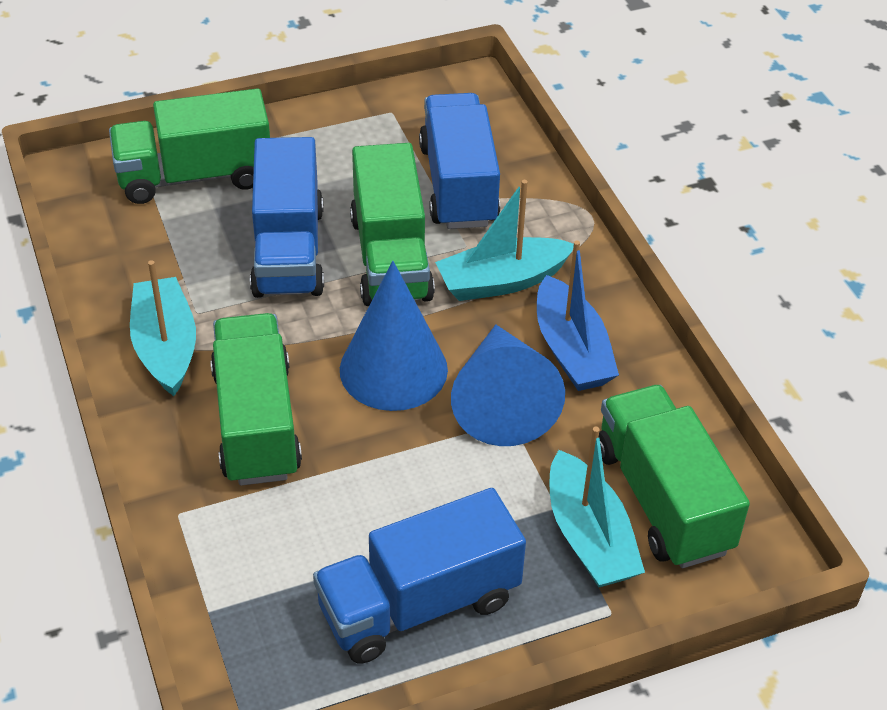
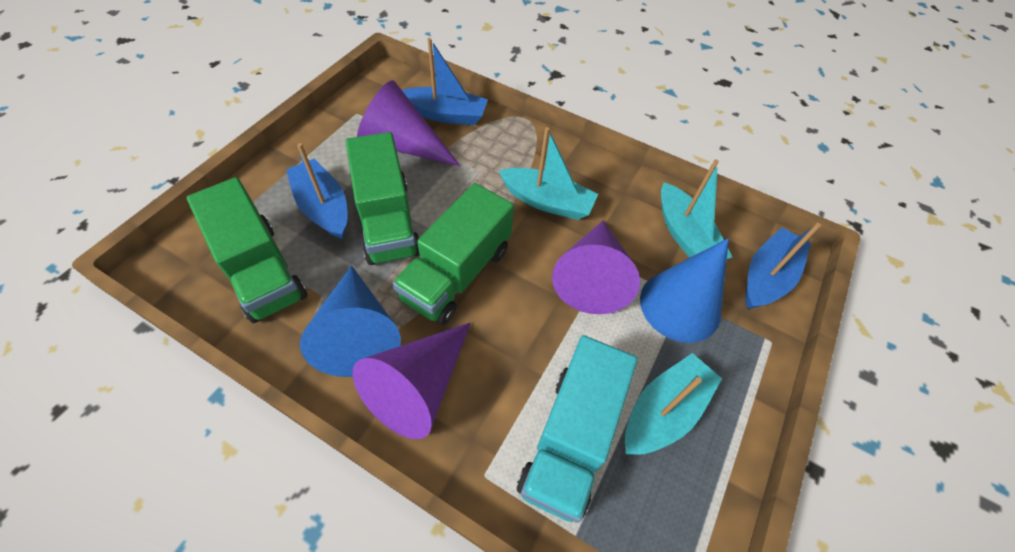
blue boat: [537,240,619,391] = 1 -> [286,143,347,239] [402,38,488,125] [745,223,821,309] = 3
blue truck: [250,137,324,298] [313,488,526,663] [419,93,500,229] = 3 -> none = 0
green truck: [109,89,270,204] [210,313,302,486] [350,143,435,306] [599,385,750,568] = 4 -> [187,177,308,323] [346,132,420,265] [392,183,514,325] = 3
purple cone: none = 0 -> [353,323,471,439] [357,80,460,166] [552,220,640,314] = 3
turquoise truck: none = 0 -> [517,335,638,523] = 1

